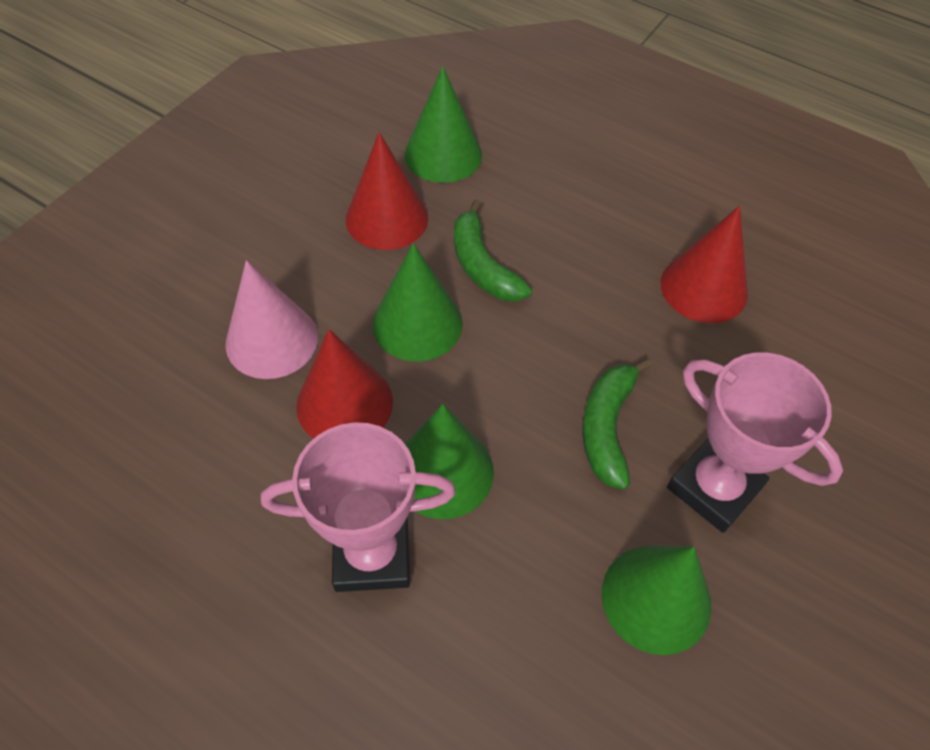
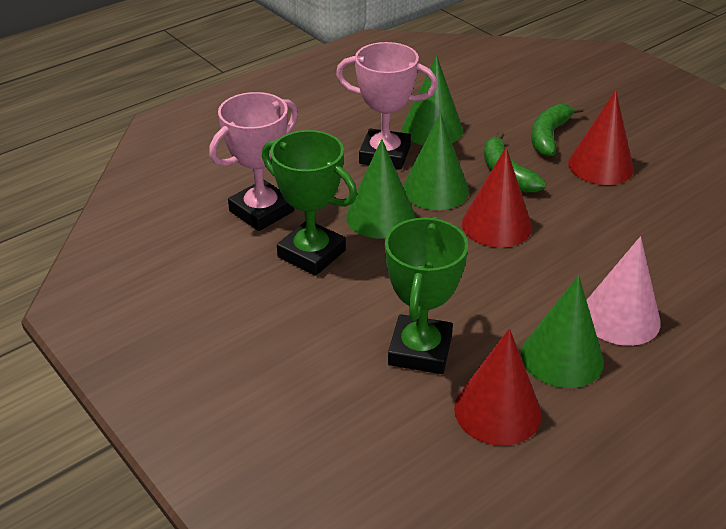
green trophy: none = 0 -> [262,130,357,276] [385,217,468,374] = 2

